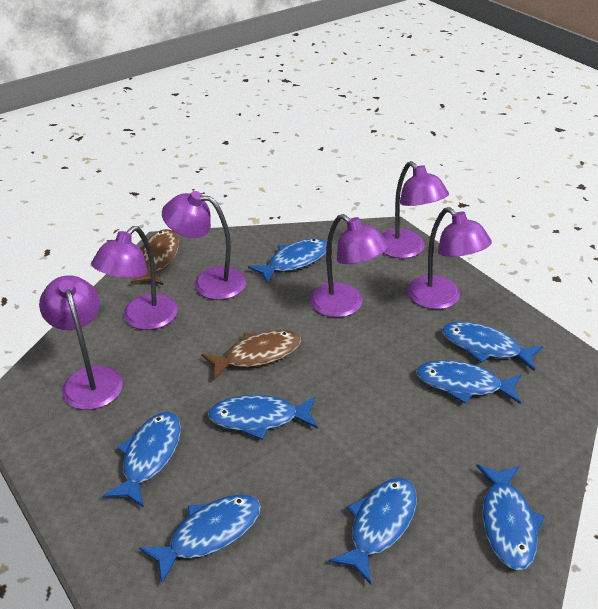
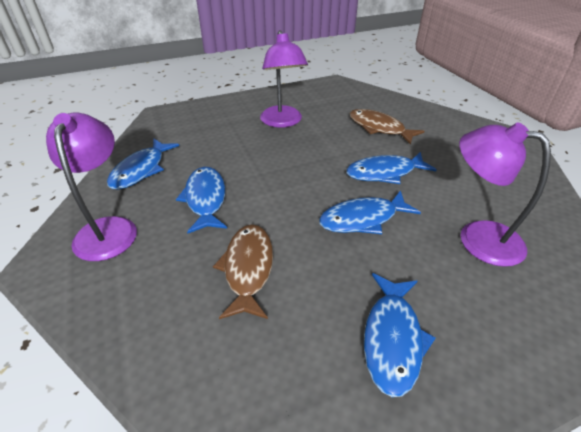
blue fish: [103,412,181,508] [139,494,261,584] [208,395,318,439] [248,238,327,284] [329,478,417,585] [416,360,521,404] [442,322,543,371] [476,464,545,570] = 8 -> [107,138,179,189] [176,167,227,234] [319,190,421,234] [346,152,437,184] [364,273,436,397] = 5
purple lamp: [39,275,123,410] [91,226,178,330] [162,191,246,300] [310,214,389,317] [381,161,449,258] [407,207,492,309] = 6 -> [46,113,137,261] [260,30,308,128] [459,123,551,267] = 3

